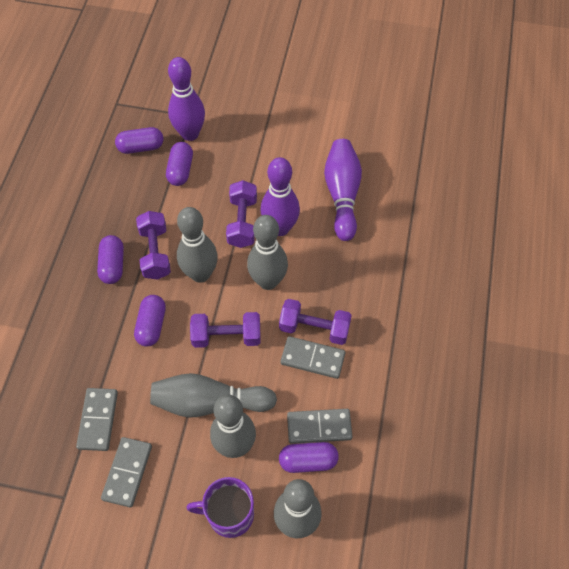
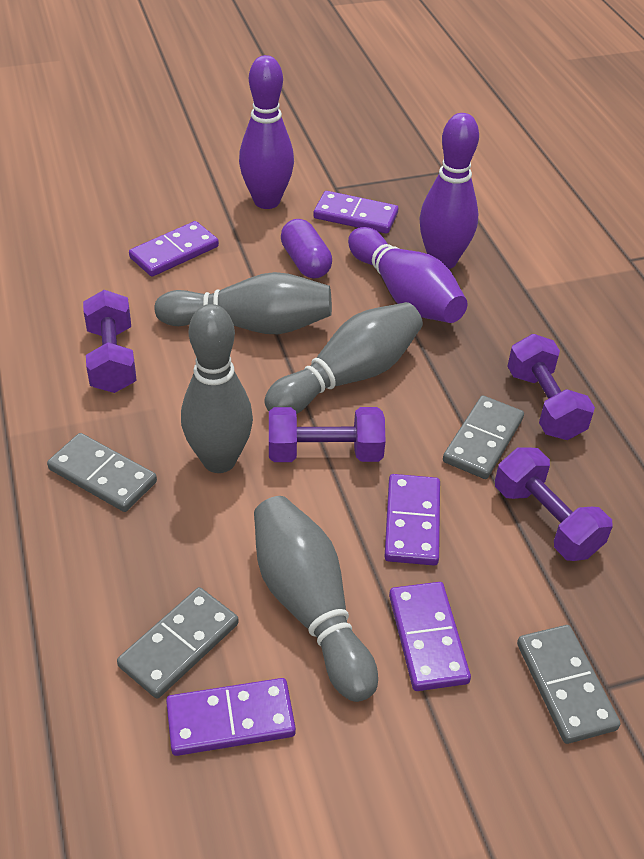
grey bowling pin: [150,373,277,417] [177,207,218,283] [210,395,256,458] [247,215,288,290] [274,479,322,538] = 5 -> [154,272,332,334] [181,304,253,473] [254,496,378,702] [264,302,423,414] = 4
purple capsule: [97,235,124,284] [115,127,163,154] [134,295,166,347] [166,142,193,186] [279,442,339,473] = 5 -> [281,219,332,279] = 1
purple domino: none = 0 -> [129,221,219,277] [166,678,296,756] [313,191,398,234] [384,474,440,566] [389,582,471,691] = 5
purple mug: [186,477,254,538] = 1 -> none = 0

